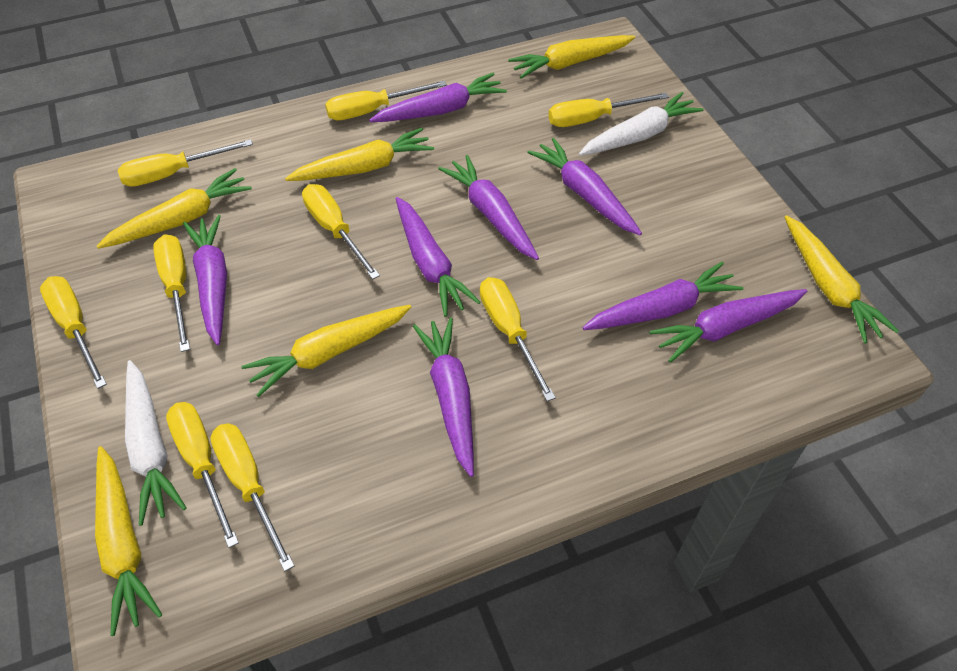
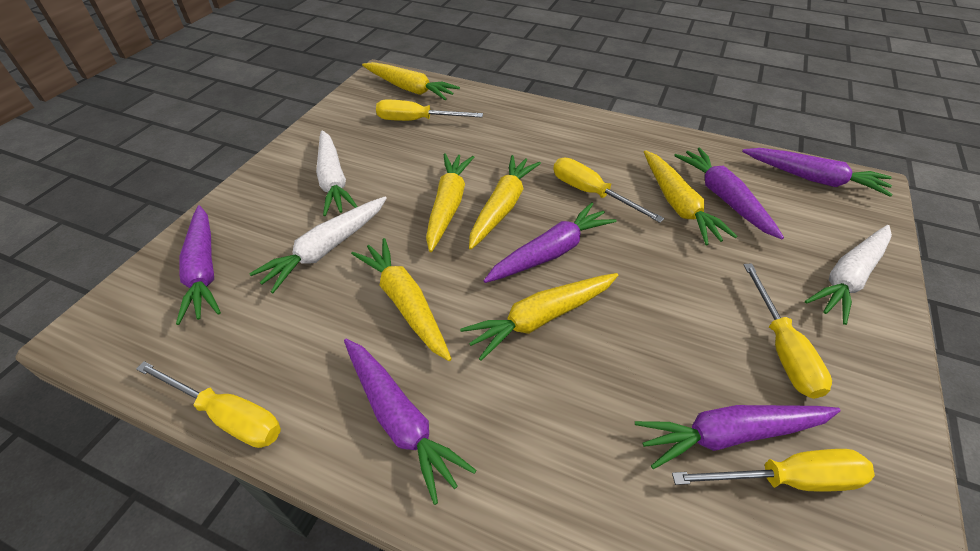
purple carrot: [183,215,227,345] [369,73,507,122] [396,197,480,317] [413,317,474,477] [438,155,539,260] [527,138,642,235] [582,262,743,330] [649,289,807,363] = 8 -> [176,205,221,325] [344,338,477,505] [484,202,617,283] [635,405,841,469] [674,148,784,239] [742,148,893,197] = 6
white carrot: [125,360,187,526] [579,92,704,156] = 2 -> [249,196,387,293] [316,130,358,216] [805,225,892,325] = 3
yellow screwdriver: [40,276,107,389] [118,139,253,187] [153,234,190,352] [166,402,239,548] [210,423,295,572] [302,184,380,279] [325,81,447,120] [480,277,556,401] [548,93,669,127] = 9 -> [136,361,281,448] [376,100,483,121] [553,158,664,223] [672,449,875,492] [743,263,832,399] = 5

